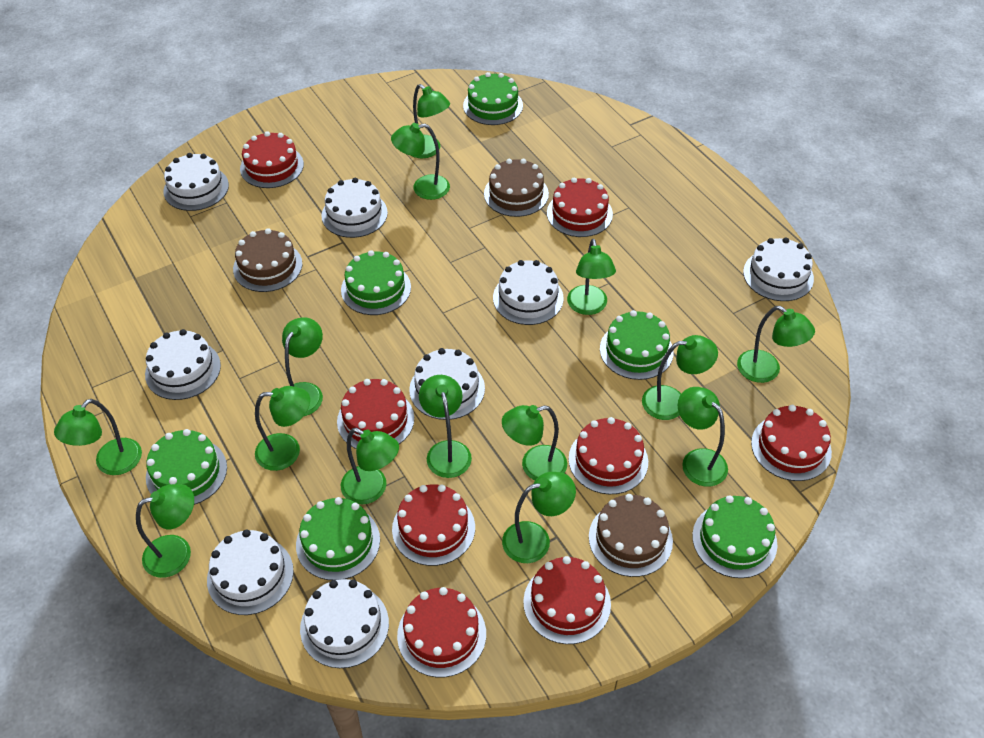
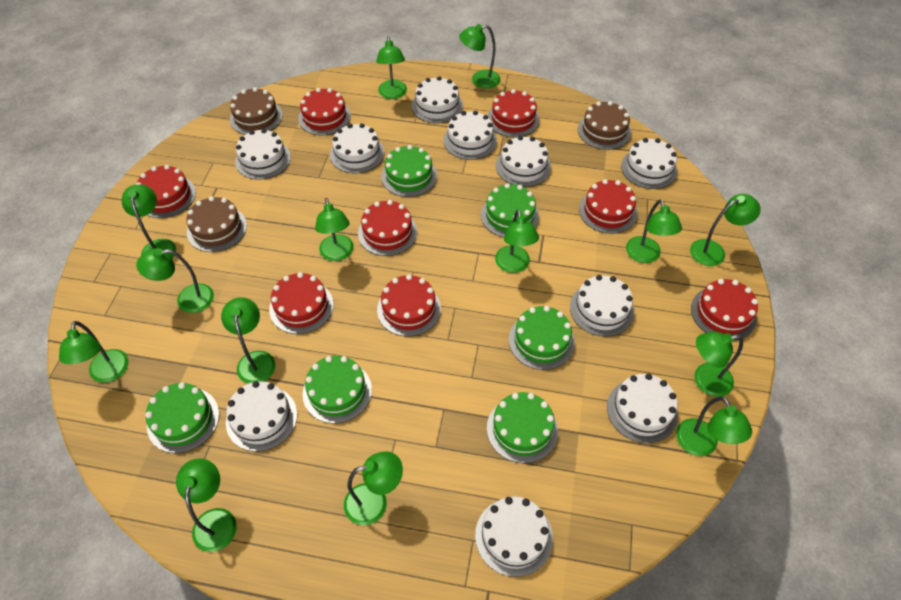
white cake: [145,329,221,400] [163,153,229,211] [207,529,294,615] [300,579,389,668] [321,178,388,238] [409,348,485,420] [493,260,564,325] [743,237,814,301] = 8 -> [226,381,297,452] [235,129,291,180] [330,123,384,173] [412,76,463,124] [443,111,497,160] [475,496,553,577] [496,136,551,187] [570,275,634,337] [607,374,678,443] [621,138,677,189] = 10

